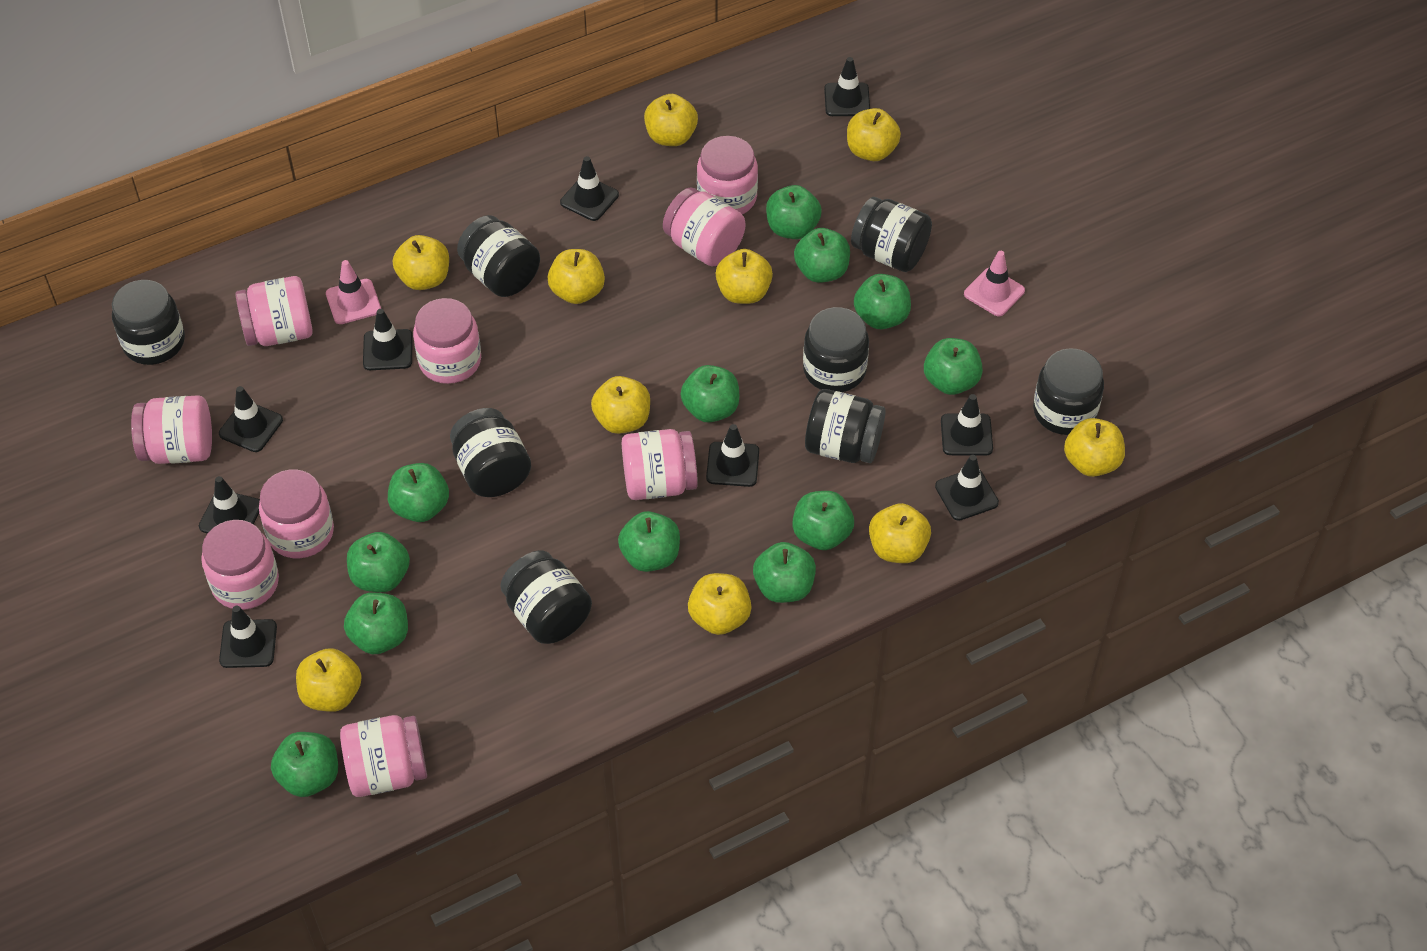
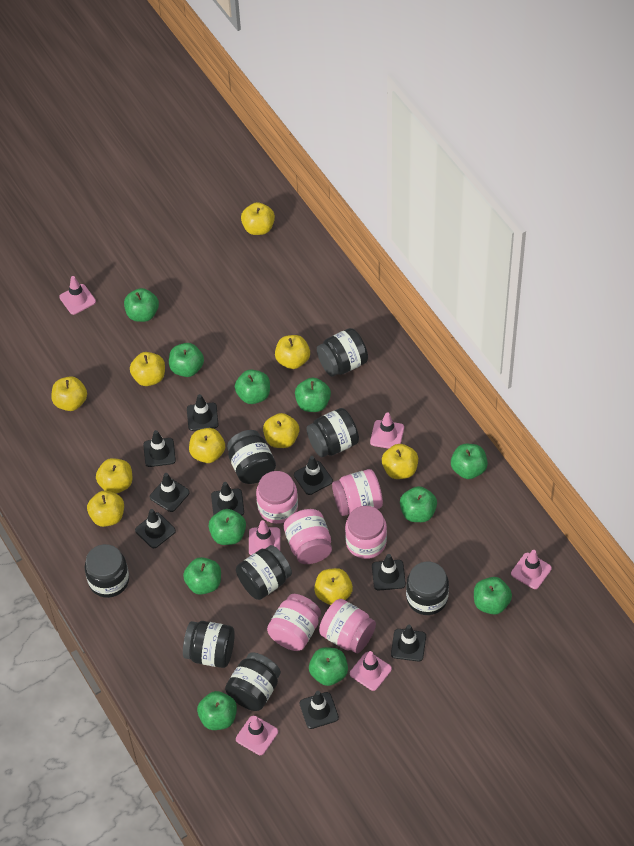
green apple: [271,732,338,797] [344,592,408,654] [347,532,410,592] [388,463,449,522] [618,511,680,572] [681,365,740,423] [753,542,816,603] [766,185,822,239] [792,491,854,550] [794,228,850,283] [854,274,911,329] [924,338,983,395] = 12 -> [124,288,159,322] [169,343,204,377] [183,557,221,595] [197,691,237,730] [209,509,246,545] [235,369,270,404] [295,378,331,412] [309,647,348,686] [400,486,437,522] [451,444,488,479] [474,577,512,615] = 11
pink jar: [131,395,212,464] [201,520,279,610] [236,276,313,346] [259,469,334,558] [340,715,427,797] [413,298,481,384] [622,429,698,500] [663,187,745,266] [697,136,758,214] = 9 -> [256,471,298,524] [267,594,321,651] [284,509,332,564] [319,599,376,653] [332,469,383,516] [345,506,387,559] = 6
pink traffic cone: [326,260,381,324] [964,251,1025,317] = 2 -> [59,276,96,315] [236,715,278,755] [249,520,280,555] [350,651,392,691] [370,412,404,449] [511,550,552,589] = 6

